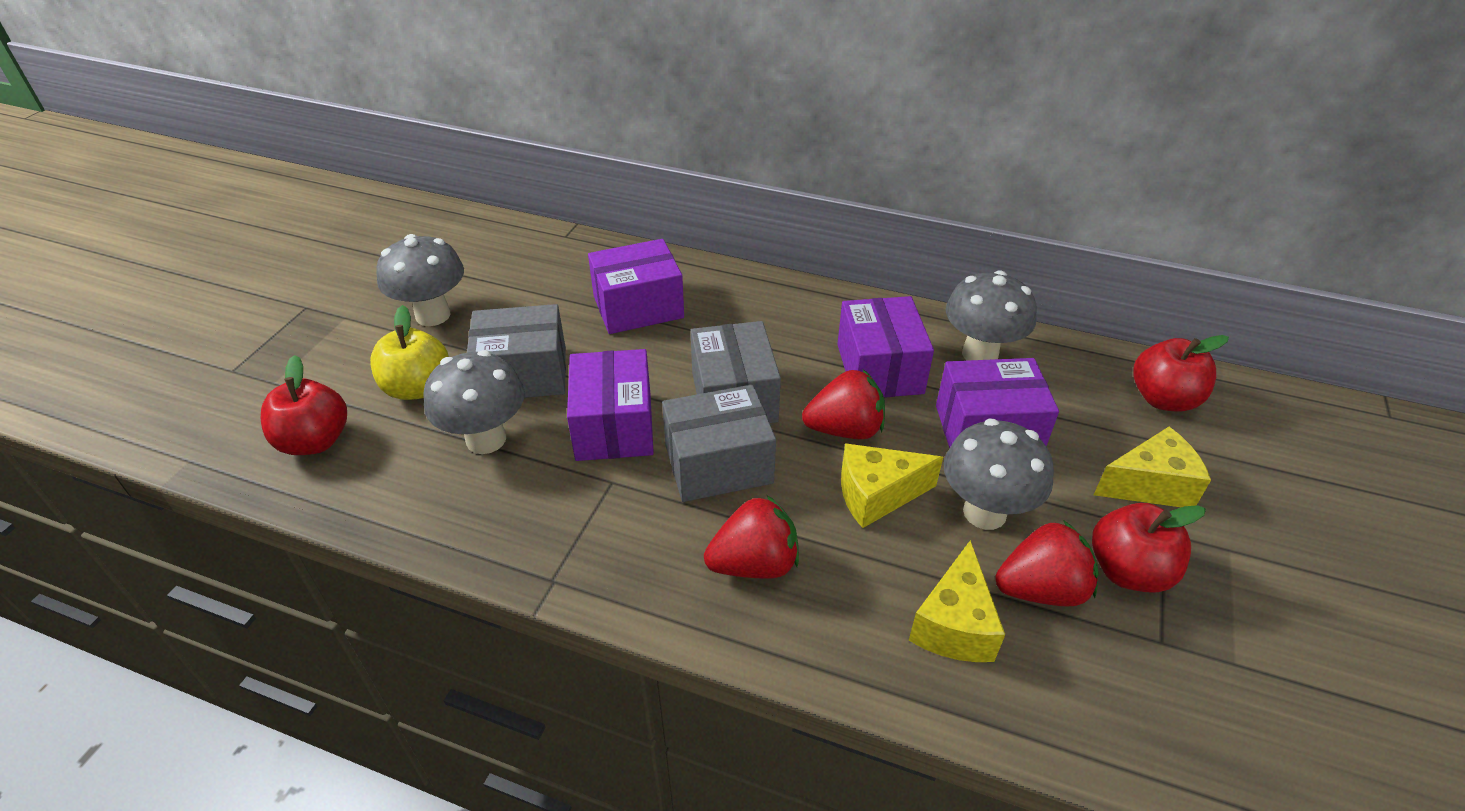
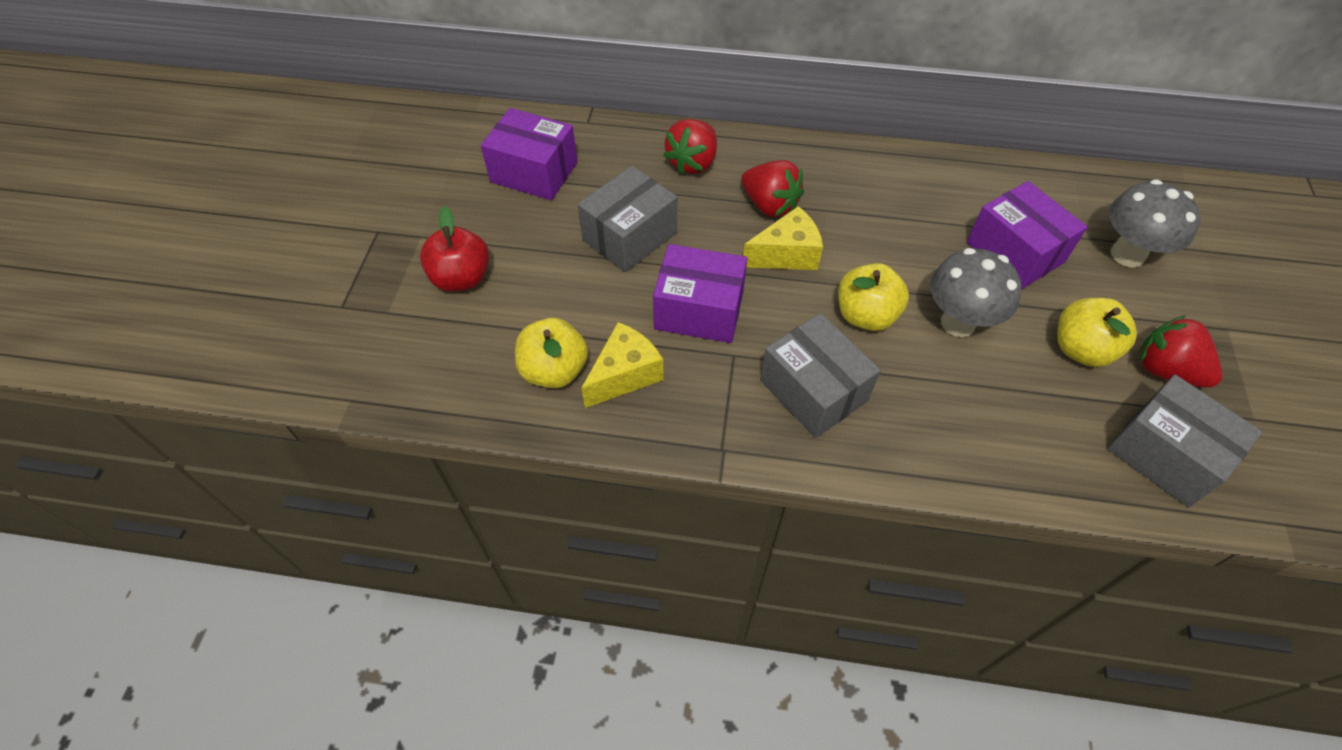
grey mushroom: [376,234,464,326] [423,350,525,454] [944,418,1054,530] [946,270,1037,361] = 4 -> [930,248,1022,337] [1109,179,1201,268] = 2
purple box: [567,349,654,461] [588,239,684,334] [837,296,934,397] [936,358,1059,448] = 4 -> [481,108,577,200] [653,244,747,343] [967,181,1087,289] = 3
red apple: [260,355,347,455] [1092,503,1206,593] [1133,335,1229,412] = 3 -> [420,206,489,292] = 1
yellow apple: [370,305,449,400] = 1 -> [515,318,588,388] [838,263,909,331] [1057,298,1137,367] = 3
yellow cheese: [841,443,943,528] [909,540,1005,662] [1094,427,1211,507] = 3 -> [582,322,663,408] [743,206,823,270] = 2

